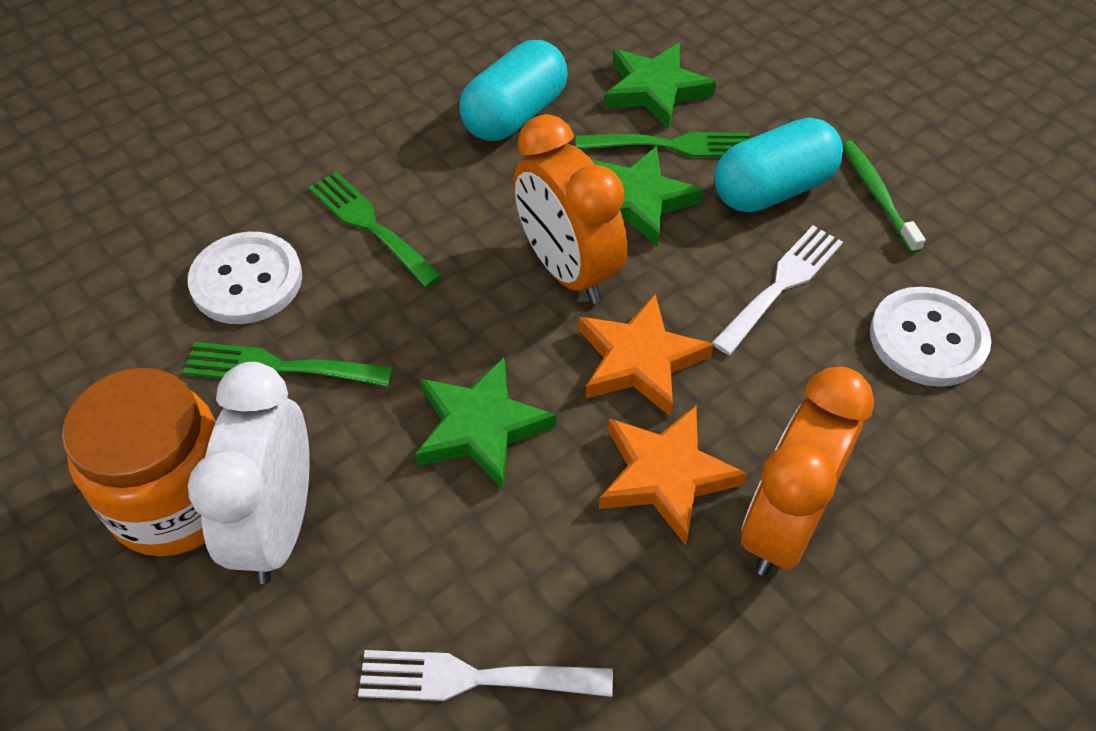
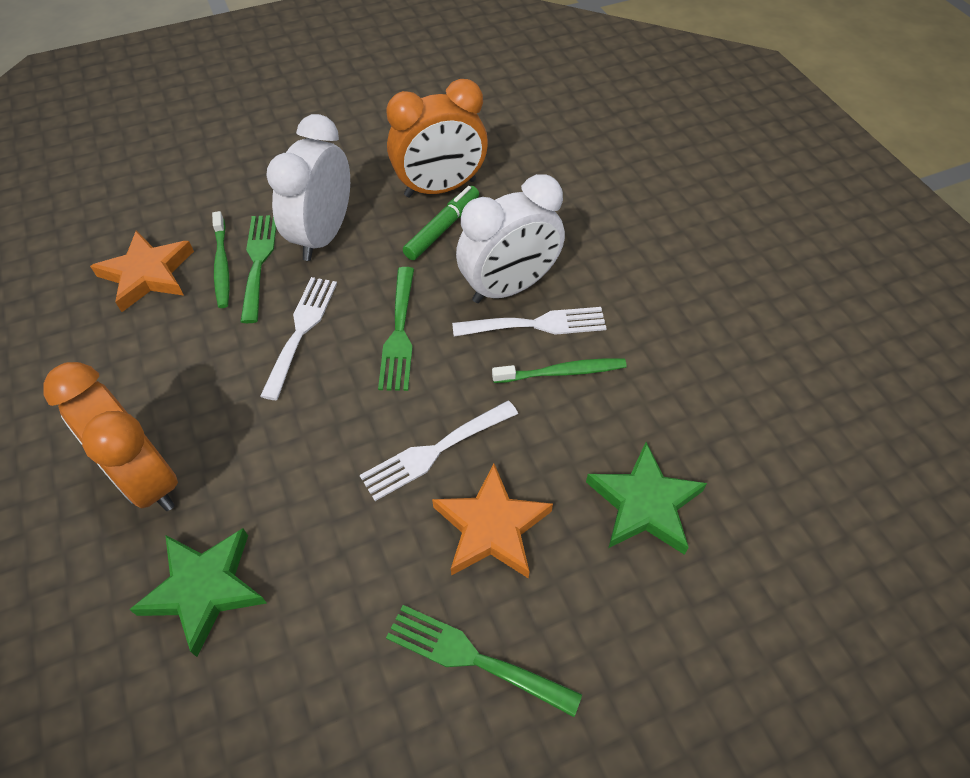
green marker: none = 0 -> [403,186,479,260] = 1
green star: [415,357,556,490] [591,146,703,247] [604,43,716,130] = 3 -> [129,528,266,657] [586,442,707,555] = 2
green toothbrush: [843,140,926,253] = 1 -> [212,211,229,308] [492,358,627,383] = 2
orange jar: [62,368,216,556] = 1 -> none = 0
turquoise capsule: [459,40,568,141] [714,117,843,212] = 2 -> none = 0
white button: [188,232,302,324] [870,287,991,387] = 2 -> none = 0
white clock: [188,362,310,584] = 1 -> [266,114,350,261] [456,174,565,303] = 2
white fork: [358,650,613,701] [712,226,843,355] = 2 -> [260,277,337,400] [360,401,518,501] [452,307,607,337] = 3

